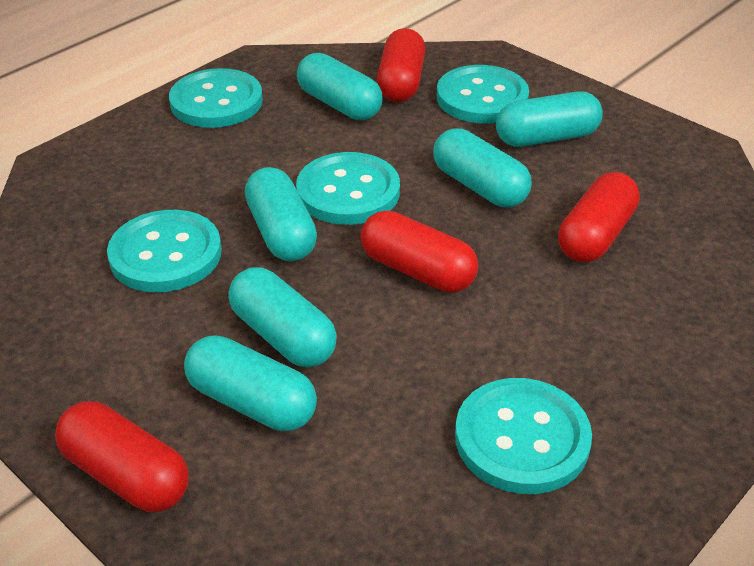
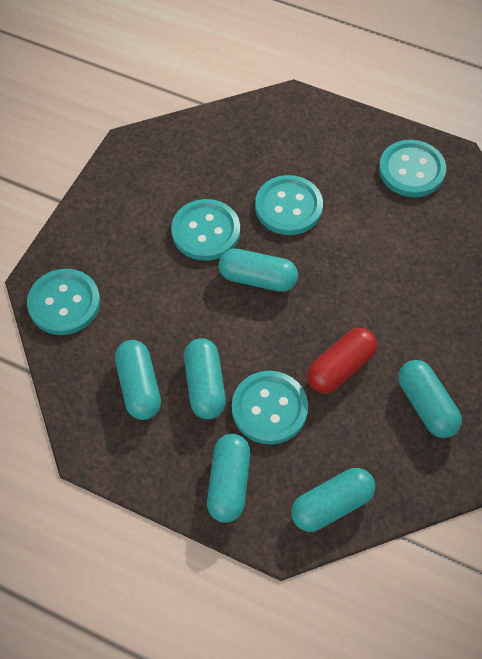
red capsule: [55,401,189,512] [361,210,478,293] [377,28,426,102] [558,172,640,262] = 4 -> [307,328,377,393] = 1

